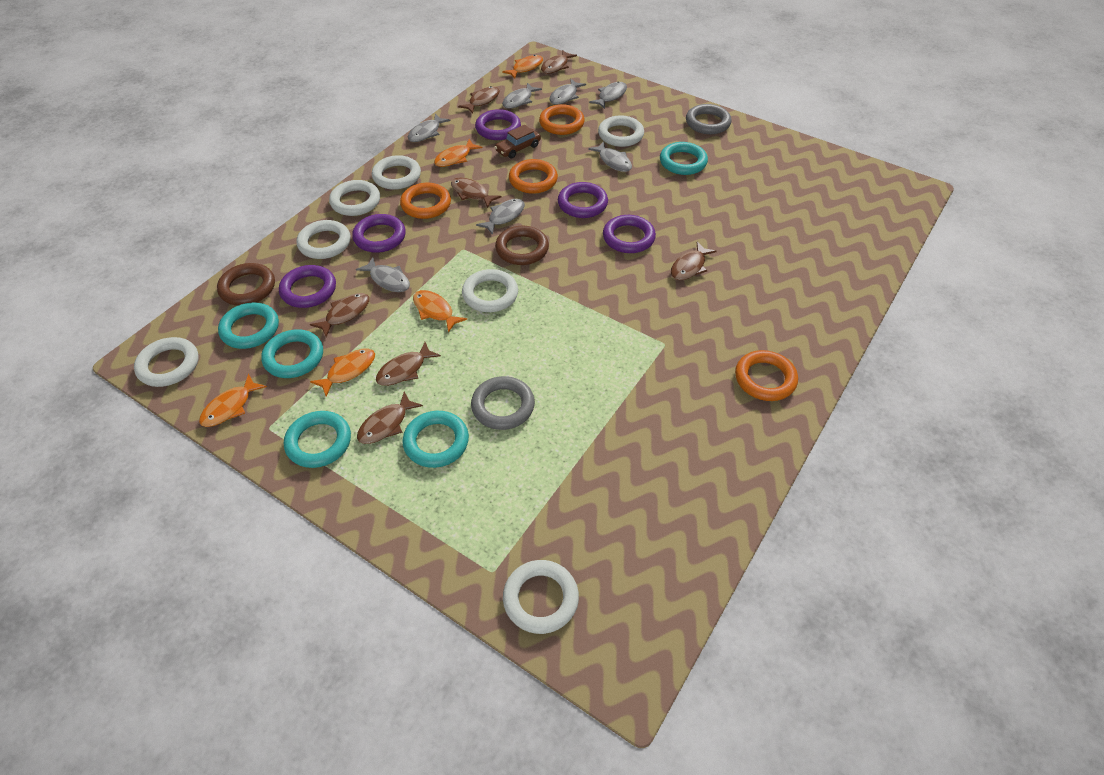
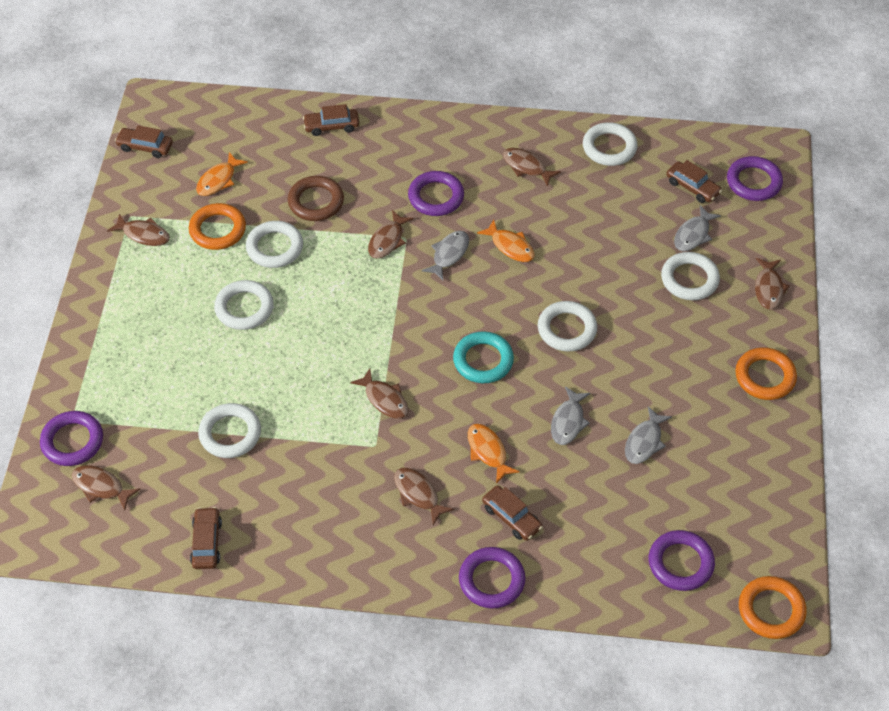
brown car: [495,125,541,158] = 1 -> [115,125,173,158] [190,507,222,569] [303,104,359,136] [482,485,543,541] [666,160,722,203] = 5
brown ring: [217,263,275,306] [495,226,549,265] = 2 -> [288,176,344,221] = 1
grey fish: [356,257,410,292] [408,114,451,142] [476,199,525,235] [502,83,542,109] [549,79,586,105] [588,142,632,172] [589,82,627,109] = 7 -> [422,231,469,280] [551,386,591,445] [625,406,672,464] [674,205,721,251] = 4
grey ring: [471,376,535,430] [686,104,732,134] = 2 -> none = 0
orange fish: [199,374,267,427] [310,349,375,396] [413,290,467,333] [434,139,483,167] [502,55,543,79] = 5 -> [196,152,248,196] [468,424,520,484] [477,219,535,262] = 3
orange ring: [400,183,451,219] [509,159,558,194] [539,104,585,135] [735,350,798,401] = 4 -> [189,203,246,250] [735,347,797,400] [739,576,807,639] = 3
turquoise ring: [218,303,279,349] [261,329,323,378] [284,411,351,468] [402,411,469,468] [660,142,708,175] = 5 -> [453,331,514,383] = 1
white ring: [134,337,199,387] [296,220,351,259] [329,180,380,216] [372,155,421,190] [462,269,518,312] [503,560,579,634] [598,115,644,147] = 7 -> [198,403,261,458] [214,280,274,330] [246,221,303,268] [538,301,597,352] [583,122,638,166] [661,252,720,300] = 6

